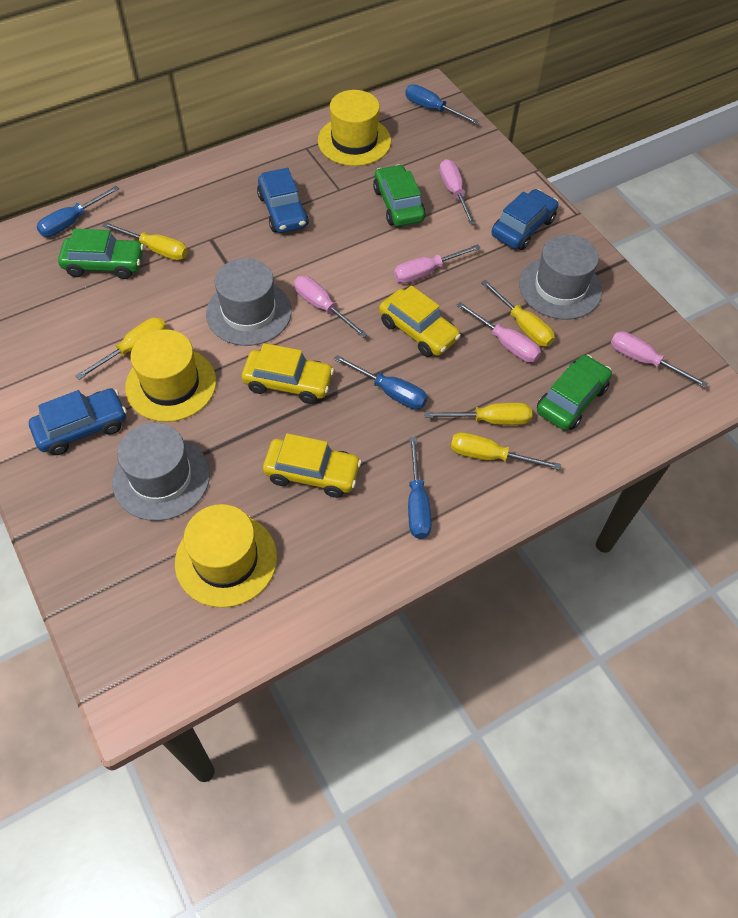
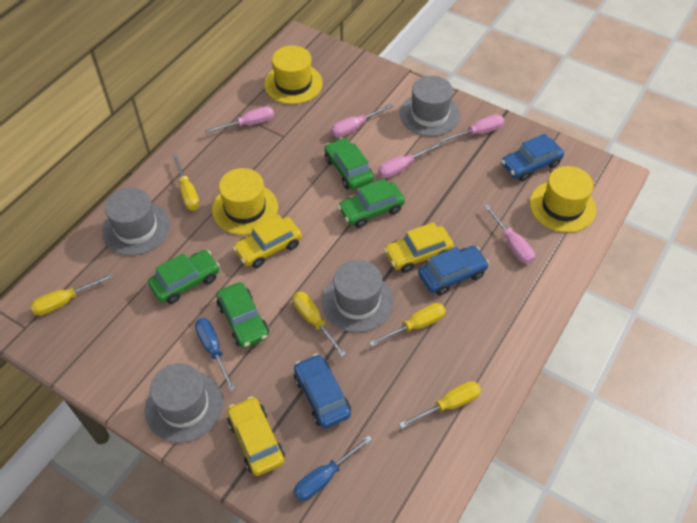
blue screwdriver: [37,186,119,237] [334,355,427,409] [405,85,479,124] [408,437,432,539] = 4 -> [195,318,236,391] [293,435,372,501] = 2
green car: [58,229,144,279] [373,164,426,227] [537,354,612,430] = 3 -> [148,250,220,304] [216,282,269,348] [325,138,374,190] [338,178,405,228] = 4
grey hat: [112,423,210,521] [206,258,292,346] [519,234,602,320] = 3 -> [102,188,170,256] [145,363,223,443] [322,260,393,333] [400,76,460,136] = 4

